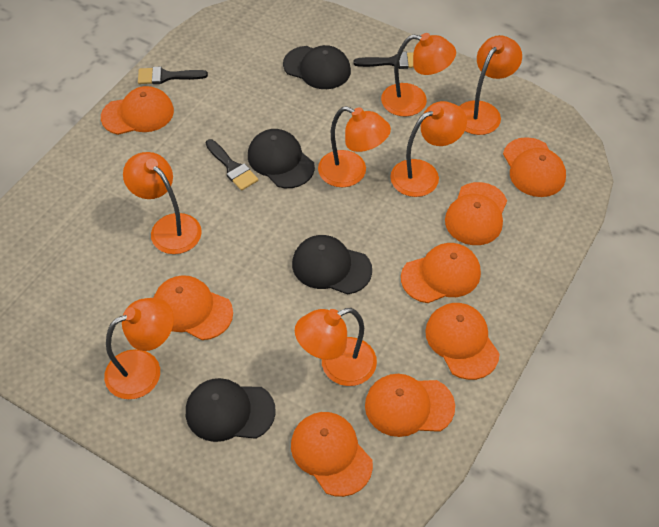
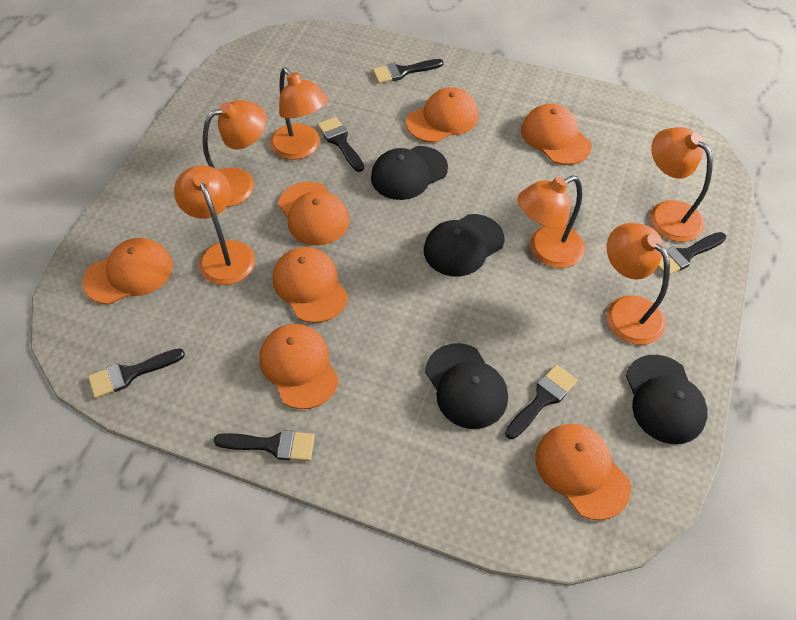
black brush: [138,67,208,84] [206,139,258,191] [353,52,414,69] = 3 -> [88,348,185,399] [213,430,315,461] [317,117,364,172] [373,59,444,83] [505,364,578,439] [658,232,726,275] = 6
orange cap: [101,86,174,135] [154,275,233,340] [291,412,373,497] [365,374,455,437] [401,243,481,303] [425,303,500,380] [445,182,507,245] [503,137,566,197] = 8 -> [83,238,173,305] [260,324,339,409] [273,247,348,323] [278,182,349,246] [406,87,478,143] [521,104,592,165] [535,424,631,520] = 7
orange lamp: [104,298,174,399] [123,152,202,254] [295,308,377,386] [318,106,391,187] [381,33,456,117] [390,101,467,197] [459,35,522,135] = 7 -> [174,165,255,285] [203,100,267,207] [270,68,328,160] [518,175,585,268] [607,223,670,345] [650,127,713,242] = 6

